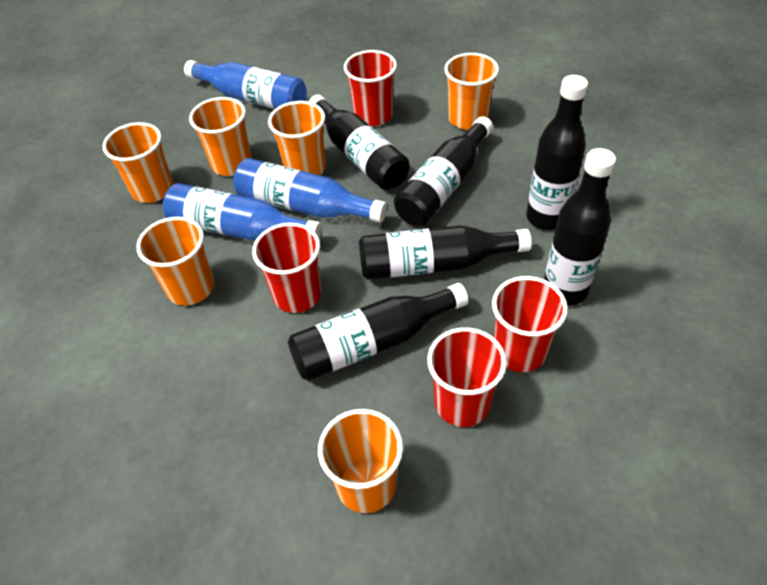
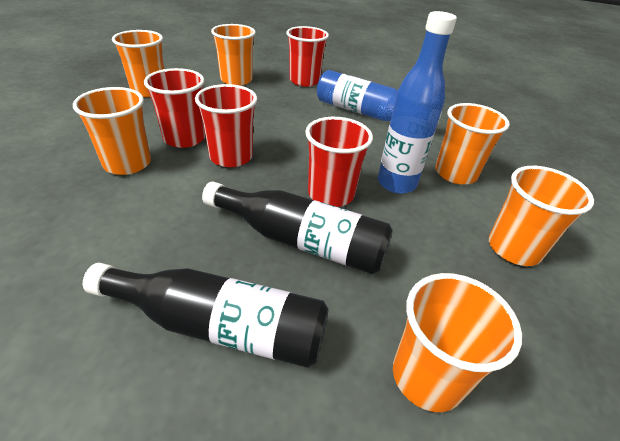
black bottle: [288,283,468,381] [309,95,410,190] [359,225,532,280] [394,116,493,226] [526,75,588,230] [544,148,616,306] = 6 -> [83,263,329,368] [202,181,393,274] = 2
blue bottle: [163,183,322,241] [184,60,307,109] [233,158,387,223] = 3 -> [317,70,442,125] [378,11,457,194] = 2

